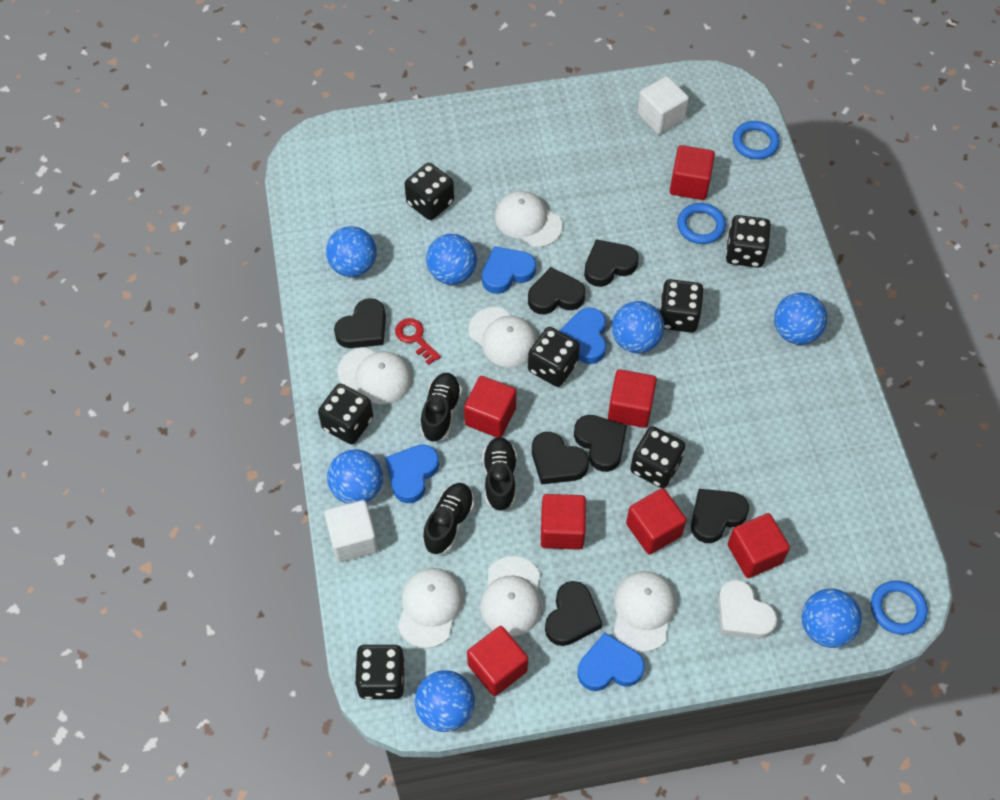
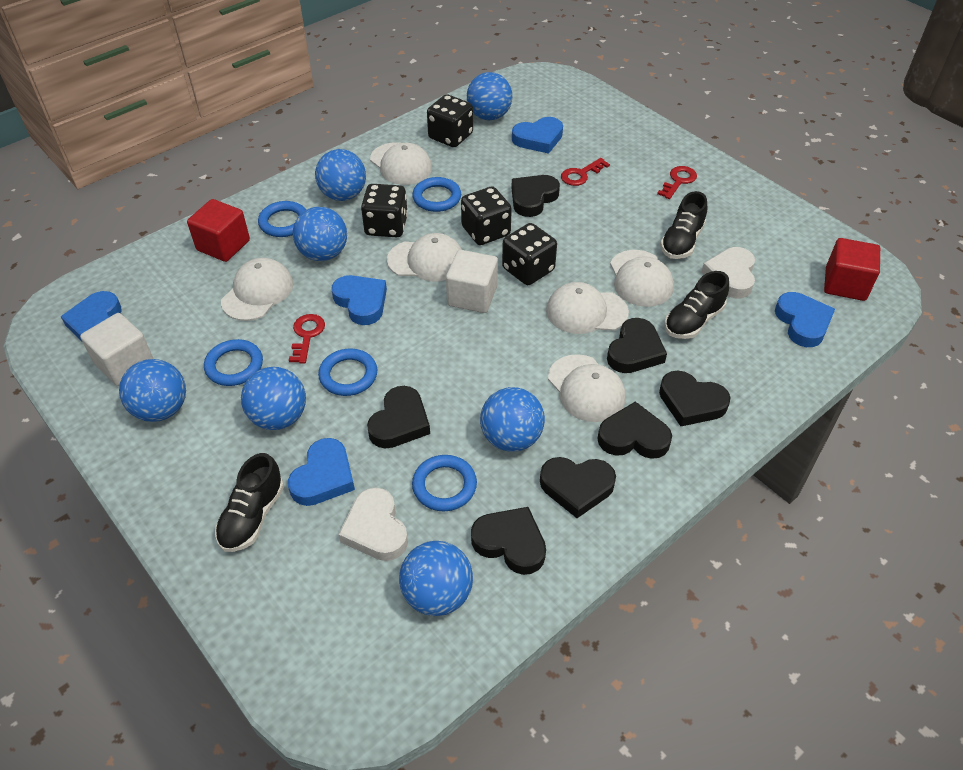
black dice: [318,383,373,444] [355,645,405,699] [405,163,454,220] [528,327,580,387] [630,426,685,488] [660,279,704,333] [726,215,771,268] = 7 -> [361,184,408,237] [427,94,473,147] [461,187,512,245] [502,223,557,285] = 4
blue heart: [385,444,439,503] [482,246,536,294] [559,308,606,364] [577,632,644,691] = 4 -> [61,291,122,341] [288,438,355,506] [331,275,387,325] [512,117,563,154] [775,292,835,347] = 5
blue ring: [677,203,726,244] [733,121,780,160] [871,580,928,635] = 3 -> [204,339,263,386] [258,201,306,237] [318,349,377,396] [412,177,461,212] [412,455,477,511] = 5
red cube: [464,376,516,438] [467,626,528,696] [541,494,586,550] [608,369,657,428] [626,488,687,555] [670,145,715,200] [728,513,790,578] = 7 -> [187,199,250,262] [824,238,880,301] = 2
red key: [395,318,441,365] = 1 -> [289,314,325,364] [561,158,610,186] [657,166,697,199] = 3
white heart: [718,579,777,639] = 1 -> [338,487,408,561] [701,247,755,298] = 2

